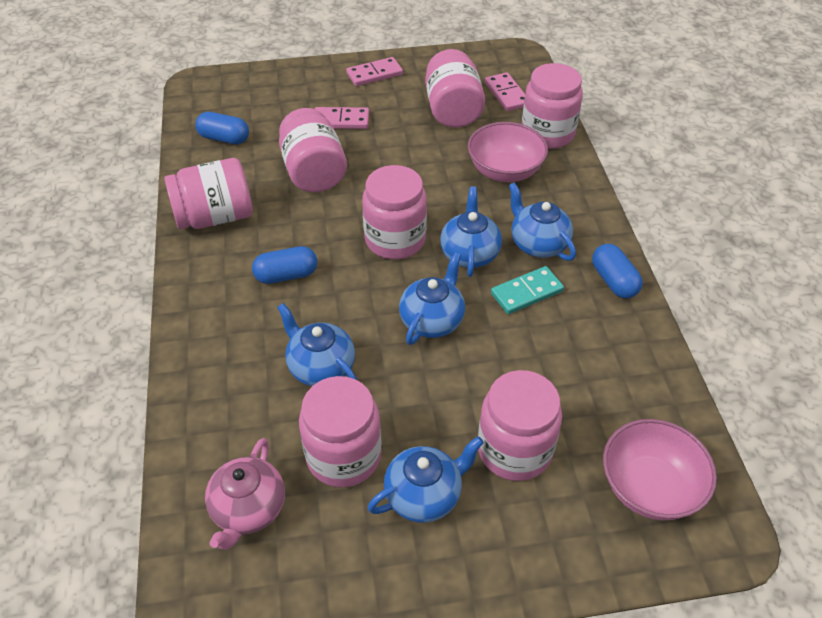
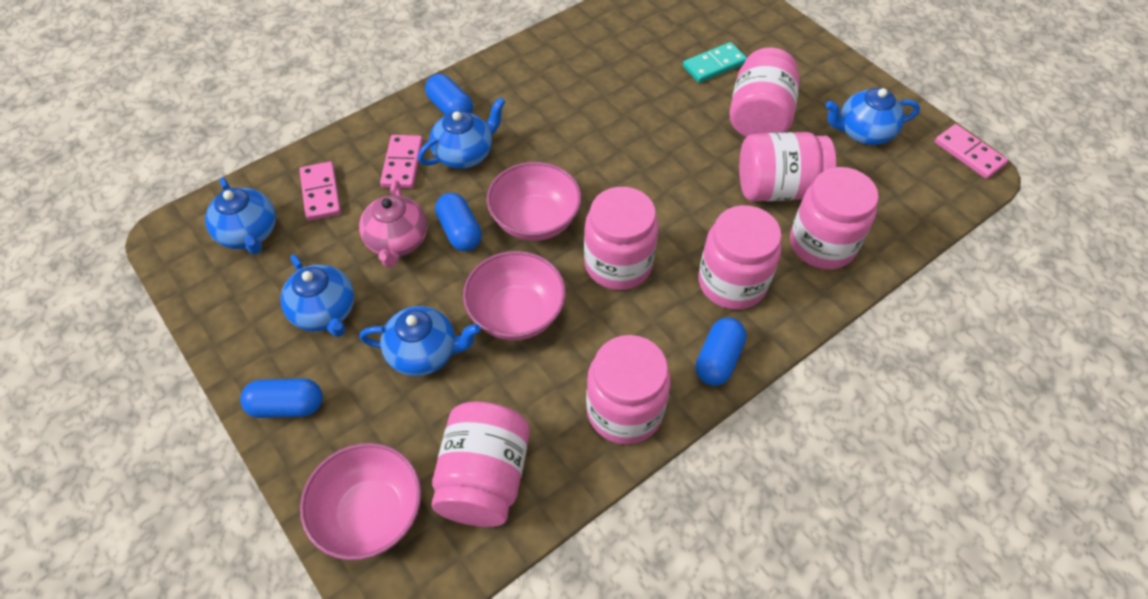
blue capsule: [195,112,249,145] [252,246,317,284] [592,244,643,298] = 3 -> [240,379,323,418] [425,74,473,115] [435,193,482,251] [696,318,746,386] = 4
pink bowl: [468,122,548,182] [603,419,717,521] = 2 -> [300,443,422,560] [463,251,566,340] [486,162,582,241] = 3

